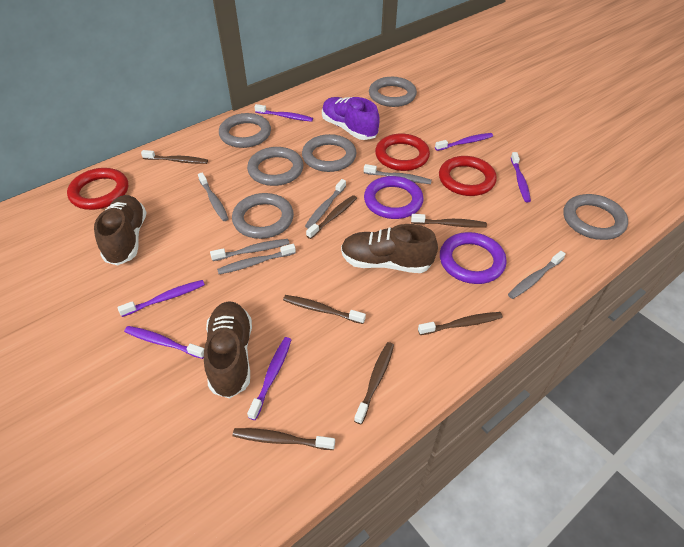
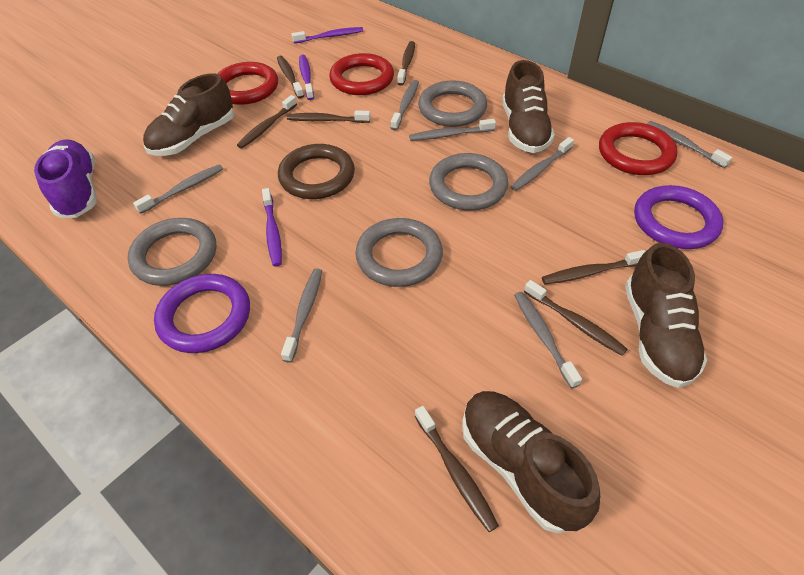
brown ring: none = 0 -> [278,144,355,199] = 1
brown shoe: [94,195,147,265] [204,301,252,398] [341,224,438,273] = 3 -> [143,73,234,156] [462,391,600,533] [502,60,555,153] [625,243,707,388] = 4
grey ring: [219,113,271,148] [232,193,294,239] [247,147,303,186] [302,134,356,172] [369,77,417,107] [563,194,628,240] = 6 -> [128,218,216,286] [355,218,443,287] [418,80,487,127] [429,153,508,211] = 4
grey toothbrush: [198,172,229,221] [210,239,290,261] [217,244,296,274] [305,179,346,229] [364,164,432,184] [508,251,566,299] = 6 -> [133,164,223,214] [281,268,322,363] [391,80,419,130] [409,119,496,141] [511,137,574,191] [514,292,582,389] [647,121,732,168] = 7
purple toothbrush: [117,280,205,317] [124,326,204,359] [247,337,292,420] [254,104,313,122] [435,133,493,151] [511,152,531,202] = 6 -> [262,188,282,267] [292,27,363,43] [299,55,314,100] = 3

